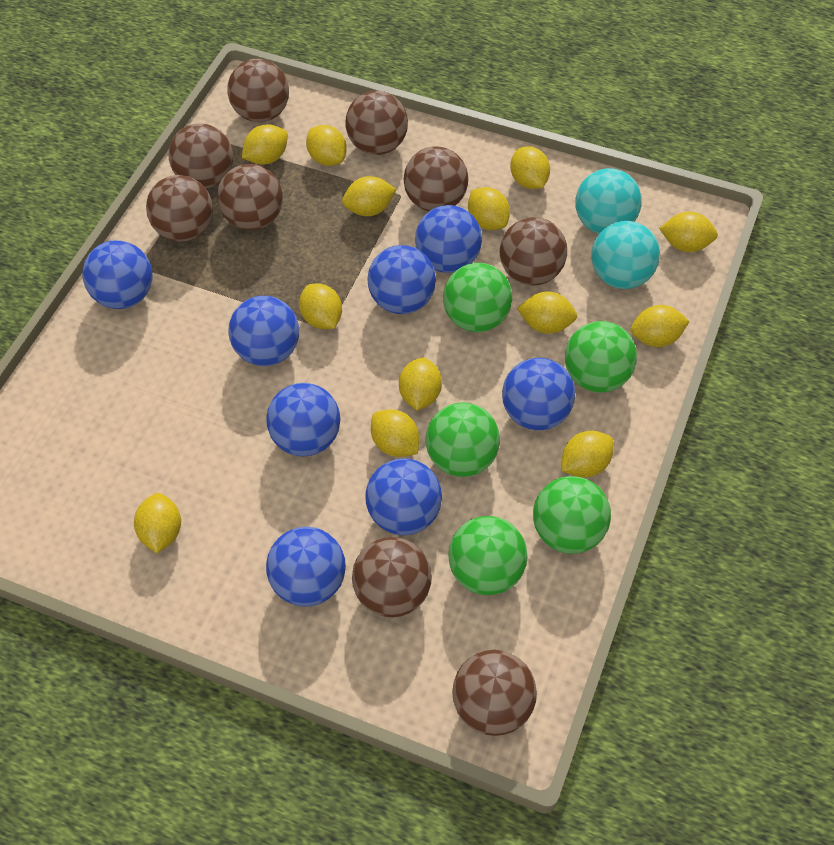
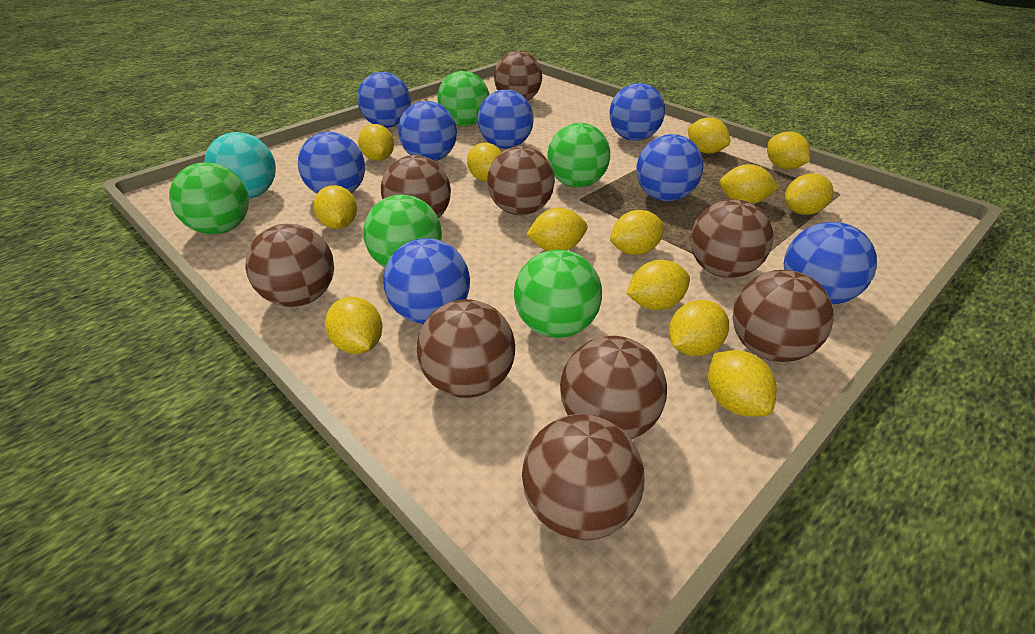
turquoise ball: [575,168,642,234] [591,221,660,289] = 2 -> [205,132,276,198] = 1

